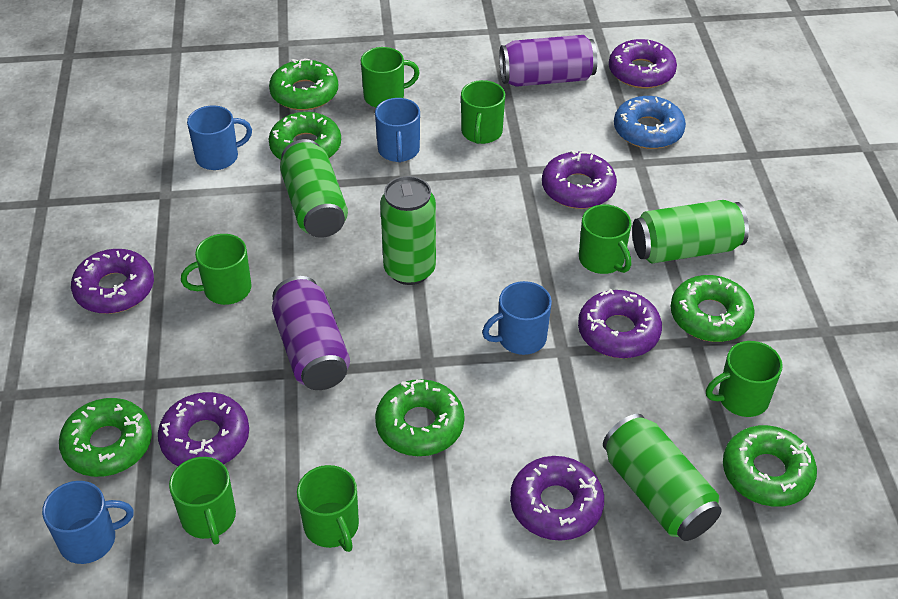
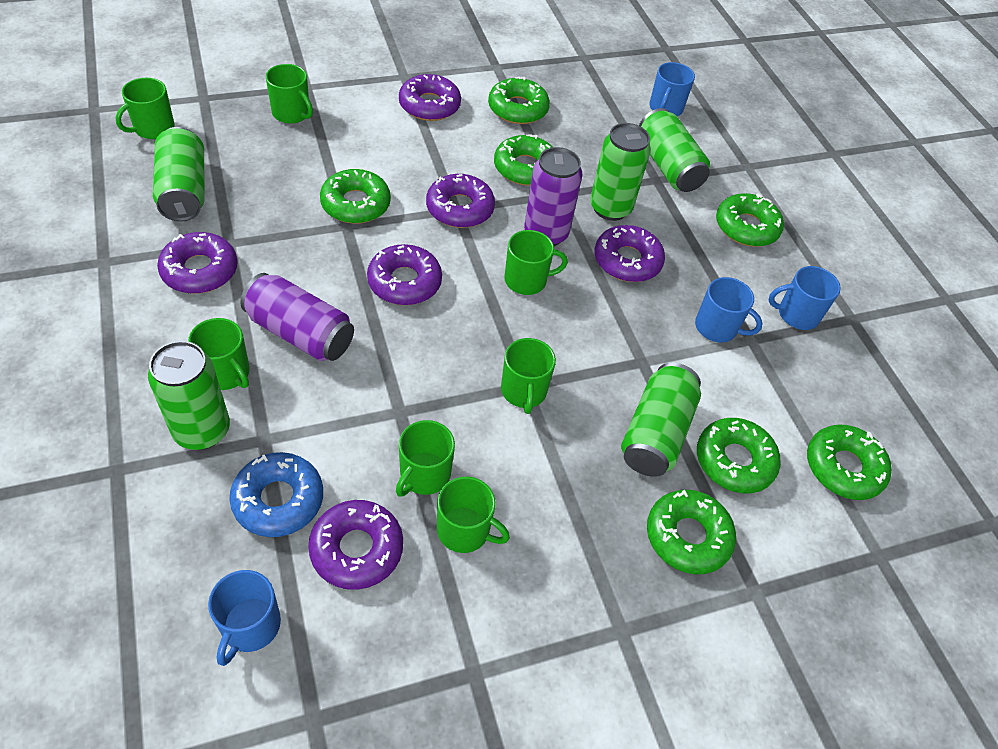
green can: [280,139,348,238] [380,176,436,285] [603,414,722,541] [632,200,749,263] = 4 -> [148,341,230,450] [153,127,205,222] [590,123,651,221] [621,363,701,477] [639,108,710,192] = 5
green donut: [59,398,152,477] [269,58,338,110] [269,112,341,160] [375,379,465,456] [671,275,755,342] [723,425,817,507] = 6 -> [320,169,391,224] [488,77,550,124] [494,134,553,186] [647,490,736,574] [697,418,781,493] [716,193,784,247] [807,424,892,500] = 7

